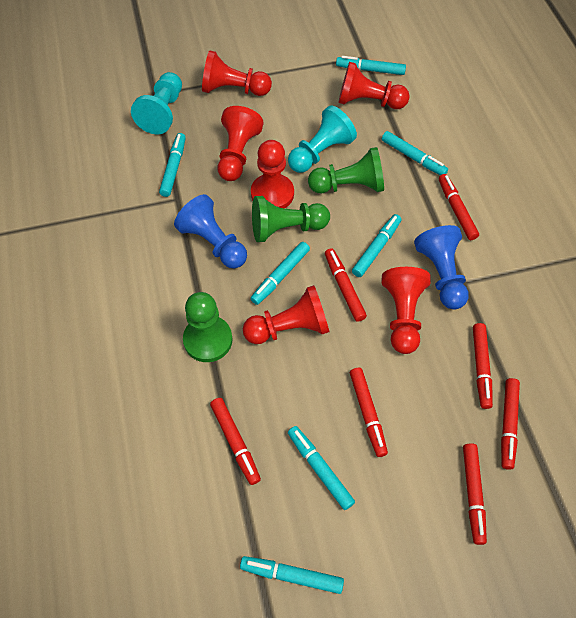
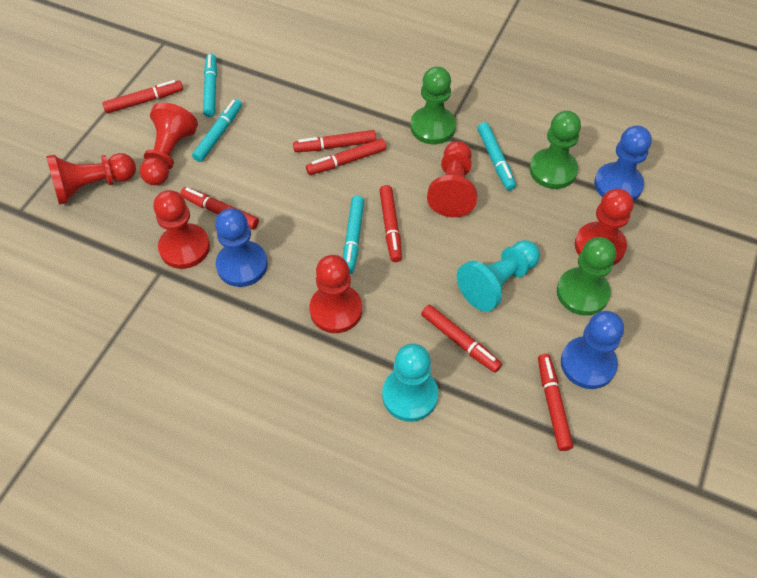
blue pawn: [174,194,247,268] [414,225,469,310] = 2 -> [215,208,268,287] [561,311,624,389] [594,126,652,201] = 3
turquoise marker: [159,133,186,197] [240,556,344,594] [250,242,310,305] [288,426,355,510] [336,56,406,75] [352,214,401,277] [382,131,448,175] = 7 -> [192,99,242,162] [203,54,217,117] [343,196,364,274] [477,122,516,191] = 4

